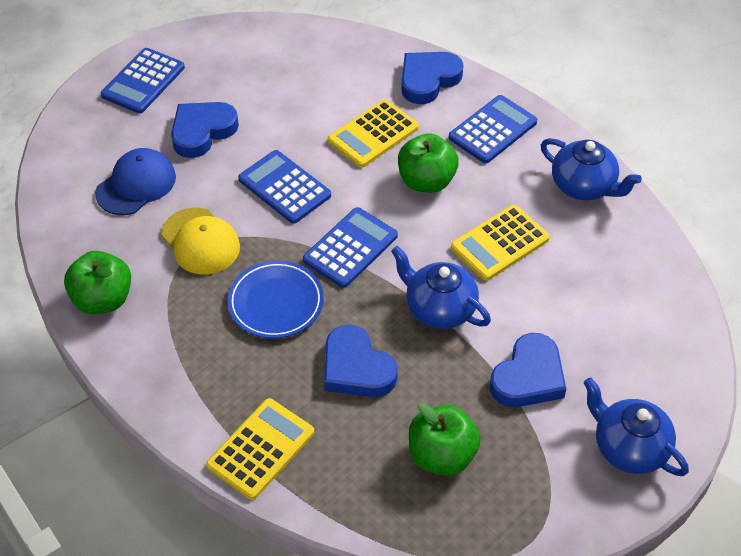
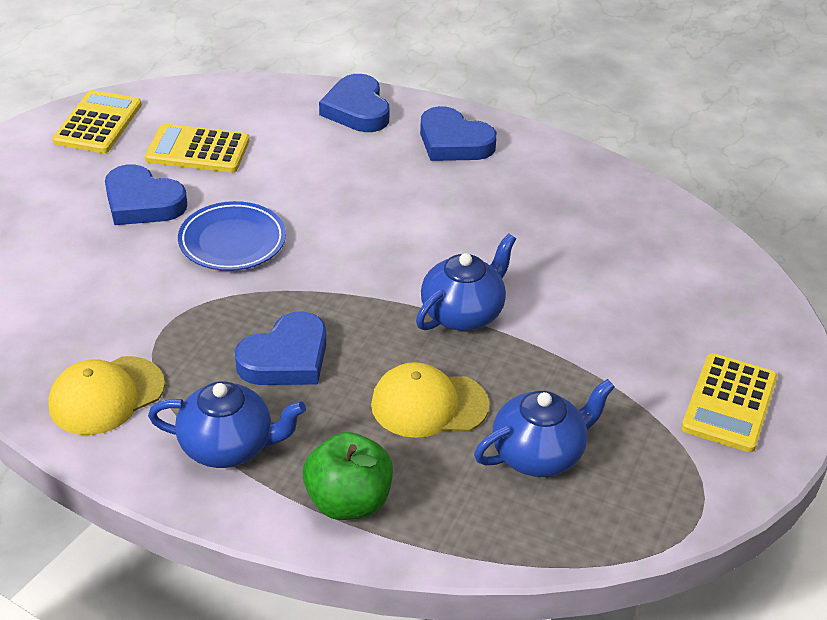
blue calculator: [101,48,185,114] [238,150,331,224] [303,207,398,288] [449,95,537,163] = 4 -> none = 0
blue cap: [95,148,176,215] = 1 -> none = 0
green apple: [64,251,131,314] [398,134,459,193] [409,403,481,476] = 3 -> [303,432,393,520] = 1
yellow cap: [161,208,240,275] = 1 -> [48,356,165,435] [371,362,489,438] = 2

